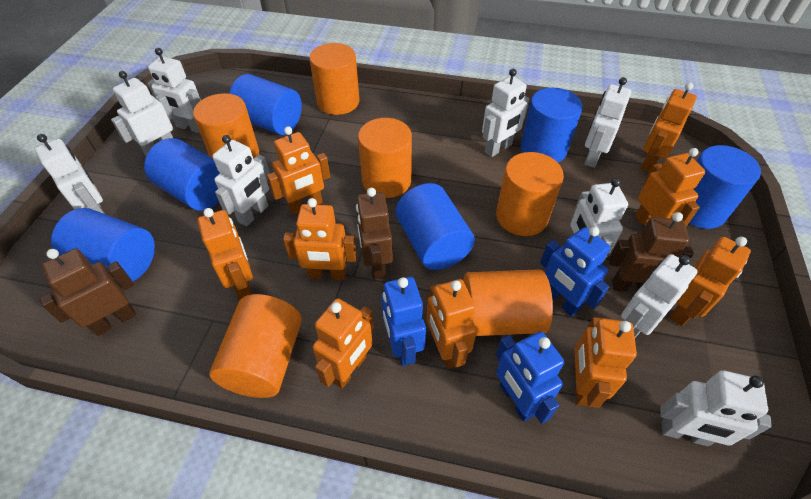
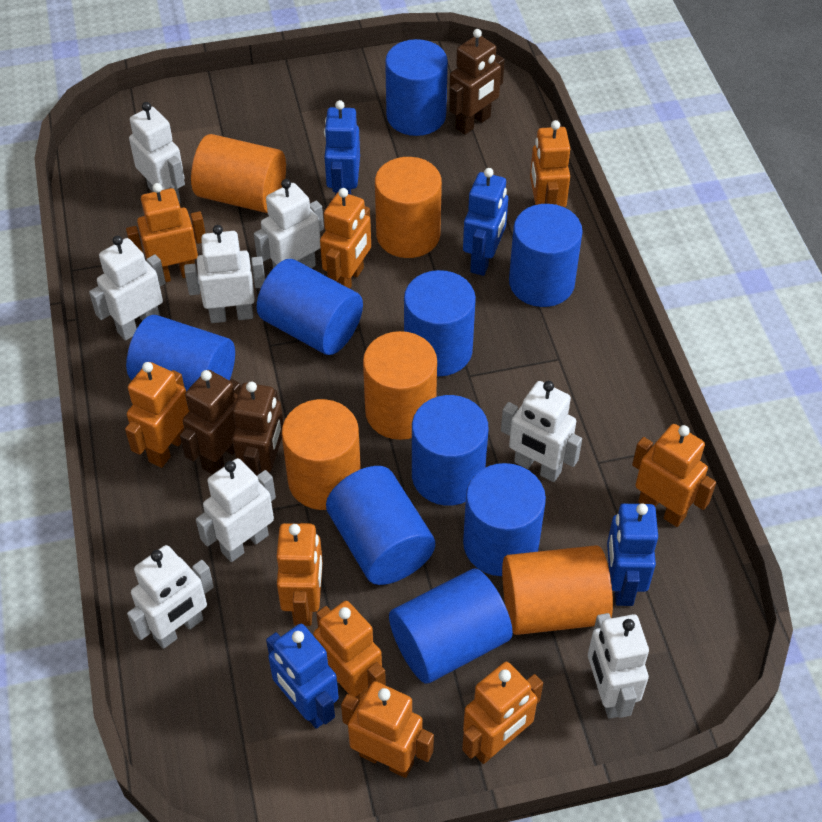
blue cylinder: [51,208,155,282] [144,138,220,211] [229,74,302,135] [396,183,475,270] [521,88,583,163] [689,145,761,229] = 6 -> [126,315,235,391] [257,259,363,355] [326,466,435,585] [385,39,448,136] [389,569,513,684] [404,270,476,376] [412,395,488,506] [463,463,546,576] [509,204,583,307] = 9
blue robot: [381,277,426,366] [496,331,564,424] [540,227,610,317] = 3 -> [266,624,339,729] [324,100,360,195] [463,168,508,276] [607,504,658,606] = 4
orange cylinder: [193,93,259,159] [209,294,302,398] [309,43,360,115] [358,118,412,198] [463,269,553,336] [496,152,564,236] = 6 -> [191,134,286,213] [282,399,361,510] [363,331,437,440] [375,157,442,258] [502,545,613,635] = 5
white robot: [35,134,105,214] [111,71,175,156] [147,48,201,133] [213,135,270,226] [482,69,530,157] [570,178,628,261] [584,77,631,168] [621,254,698,338] [660,370,772,446] = 9 -> [89,236,166,341] [127,545,214,649] [129,102,185,204] [184,225,265,323] [196,458,276,562] [254,179,324,268] [501,381,582,482] [588,613,649,719] = 8

